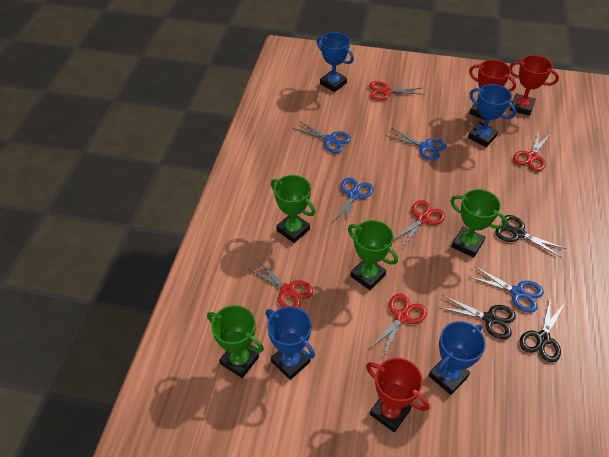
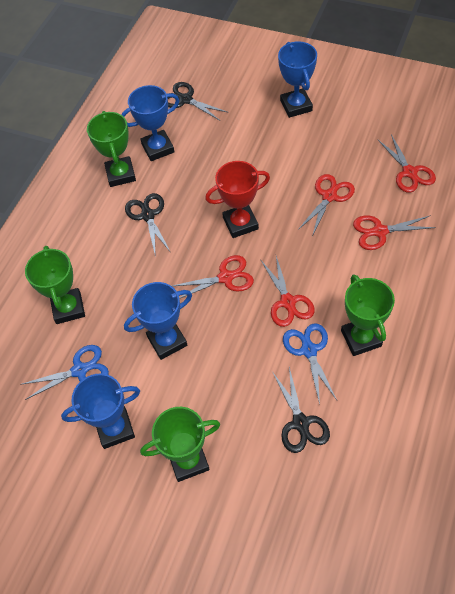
blue scissors: [293,121,351,153] [333,178,373,226] [386,128,446,160] [470,266,544,313] = 4 -> [20,345,109,400] [283,323,337,405] = 2
red trophy: [366,358,429,432] [469,60,516,120] [510,55,559,116] = 3 -> [205,161,270,238] = 1

